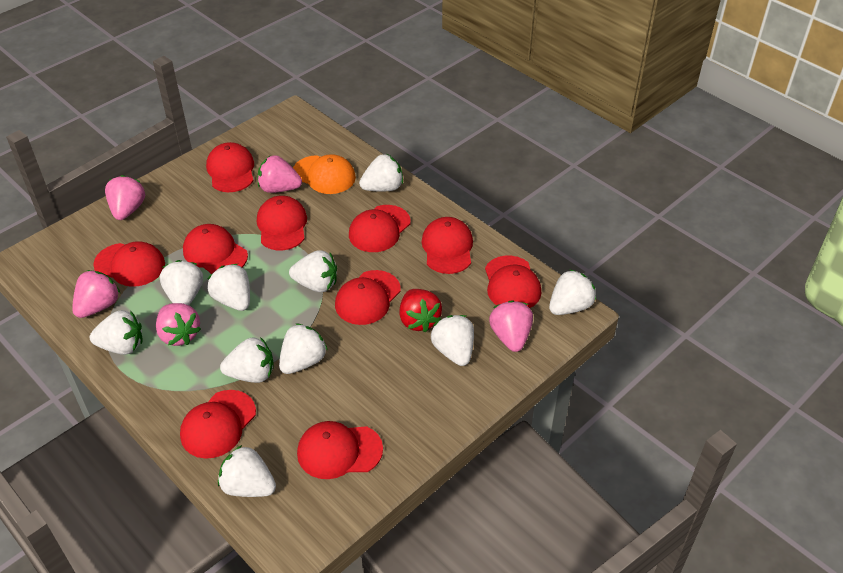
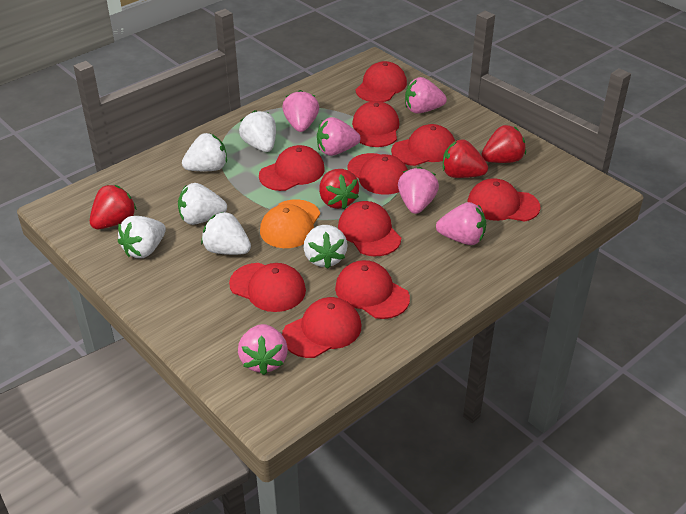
pink strawberry: [72,270,120,318] [105,175,145,220] [156,303,201,346] [258,155,302,193] [489,300,533,352] = 5 -> [238,324,288,375] [282,90,319,132] [317,117,361,156] [398,167,439,214] [405,77,447,114] [436,202,486,245] = 6
red strawberry: [399,289,442,332] = 1 -> [90,185,137,229] [319,169,359,209] [443,139,488,178] [481,125,526,163] = 4
white strawberry: [90,310,143,355] [160,260,203,305] [207,264,250,311] [218,445,276,497] [220,337,274,383] [279,323,328,374] [289,250,337,292] [359,154,403,191] [431,315,474,366] [549,269,596,315] = 10 -> [118,216,166,258] [178,183,227,225] [182,133,227,171] [201,212,251,255] [239,110,276,152] [303,225,348,269] = 6

